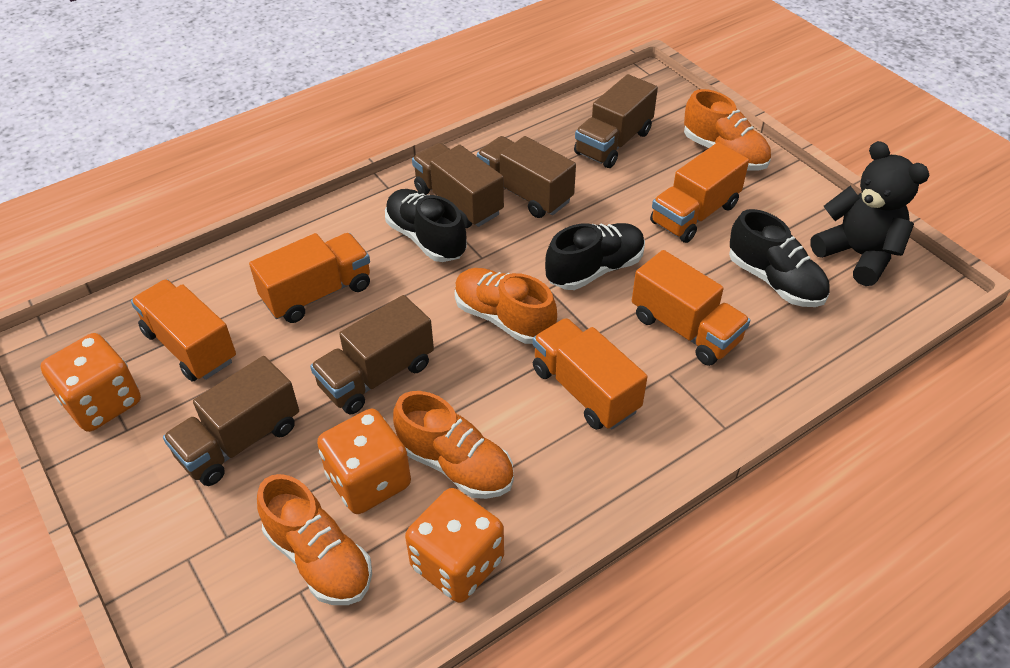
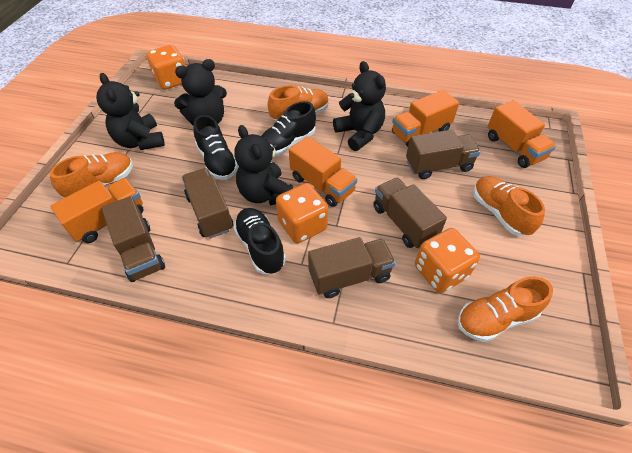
black teddy bear: [810,141,929,286] = 1 -> [96,73,165,150] [174,59,227,125] [234,125,293,205] [333,61,386,151] = 4
orange truck: [131,279,236,382] [249,233,370,323] [533,318,647,430] [632,250,750,366] [650,142,749,243] = 5 -> [50,178,143,243] [289,136,357,207] [392,90,459,147] [487,100,556,168] = 4

